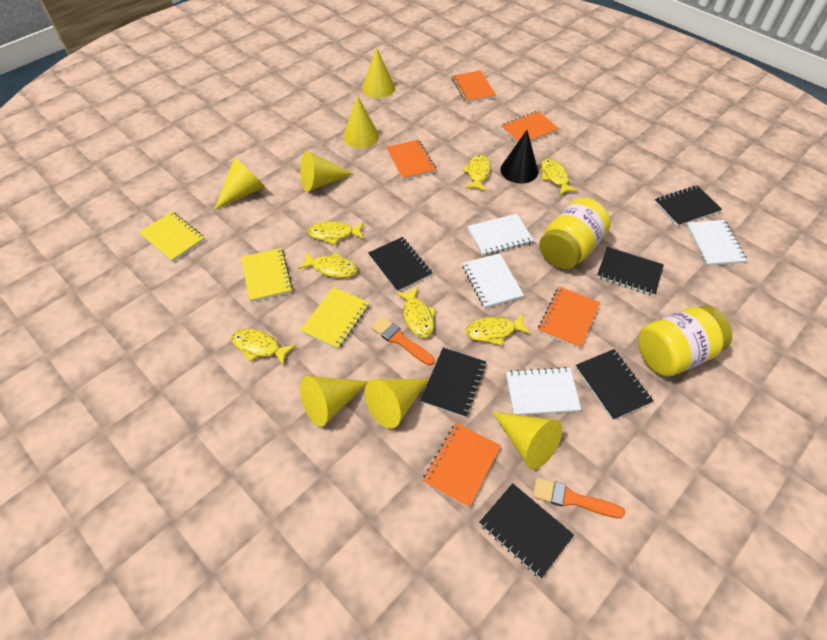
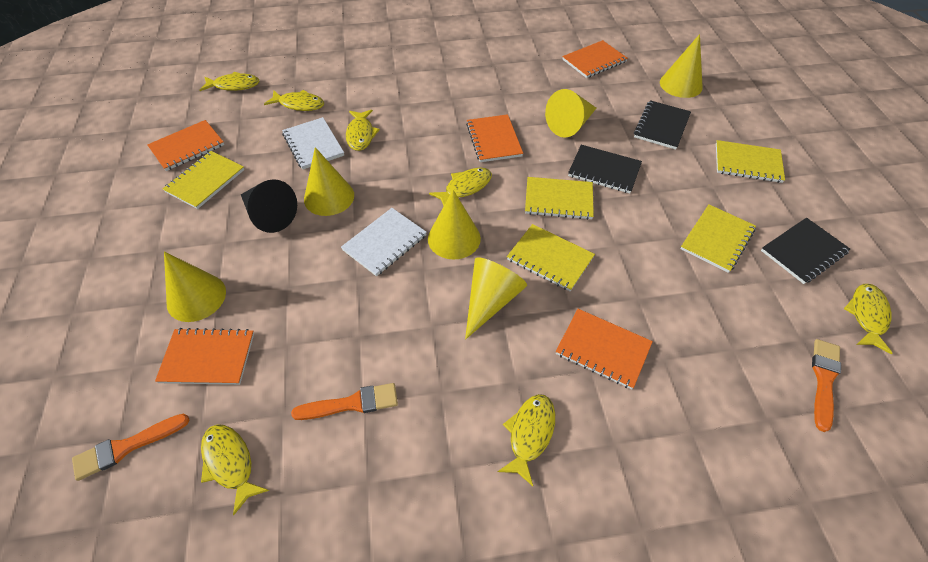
black notebook: [368,237,432,292] [420,348,486,418] [479,483,574,578] [575,349,654,420] [597,247,664,296] [655,185,722,226] = 6 -> [568,145,642,193] [634,100,691,150] [761,217,850,284] = 3
orange brush: [370,316,435,366] [533,477,625,518] = 2 -> [72,414,190,481] [291,383,398,420] [812,339,841,432] = 3
white notebook: [462,253,524,308] [467,214,534,256] [506,367,581,415] [686,220,747,266] = 4 -> [282,117,344,170] [341,208,427,276] = 2
yellow cone: [214,158,265,210] [300,151,354,192] [300,376,368,427] [343,95,379,148] [362,47,395,98] [365,379,429,429] [492,412,562,469] = 7 -> [164,251,226,322] [304,147,354,216] [428,190,481,259] [465,257,527,340] [545,89,596,137] [660,34,703,98] = 6
yellow jar: [539,198,611,269] [638,305,732,377] = 2 -> none = 0
yellow notebook: [139,212,205,262] [241,248,293,302] [300,287,370,349] = 3 -> [163,151,244,209] [507,224,595,291] [525,177,594,220] [681,204,756,273] [716,140,785,183] = 5

